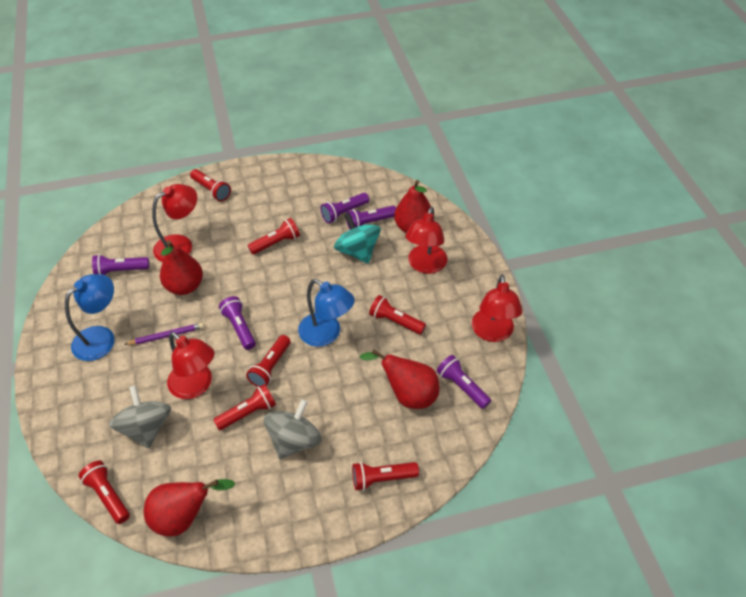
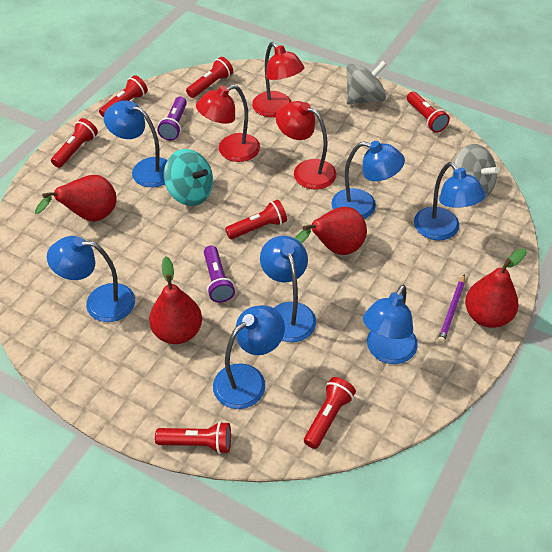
blue lamp: [65,274,115,361] [298,279,355,347] = 2 -> [47,236,135,322] [104,100,167,187] [213,305,285,409] [260,236,316,342] [332,141,405,219] [363,285,418,364] [414,162,486,241] = 7
purple flashlight: [92,254,149,275] [219,296,256,350] [320,193,369,223] [346,206,396,230] [437,355,491,409] = 5 -> [157,96,187,141] [204,246,235,303] = 2
red lamp: [152,184,197,262] [167,332,215,399] [405,207,448,274] [472,274,523,342] = 4 -> [196,85,260,162] [252,42,304,117] [276,101,337,190] = 3

